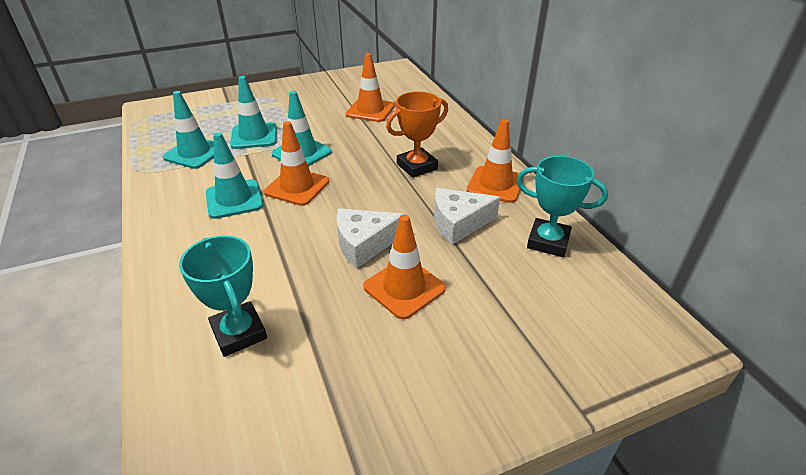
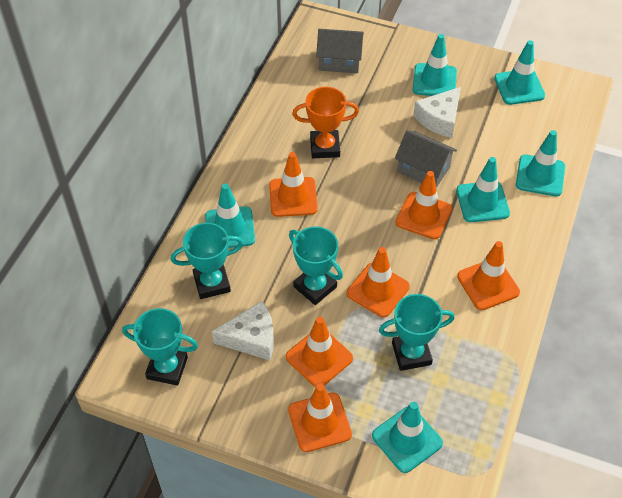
grey house: none = 0 -> [316,29,364,73] [395,130,457,188] = 2
orange traffic cone: [264,121,329,206] [346,53,395,122] [363,215,446,319] [467,119,525,203] = 4 -> [269,152,318,217] [286,317,353,387] [288,384,352,452] [347,247,410,317] [395,171,452,239] [457,241,520,310] = 6
turquoise traffic cone: [163,91,214,169] [206,132,263,219] [230,76,277,149] [272,91,332,166] = 4 -> [205,184,255,248] [372,401,443,473] [413,34,457,96] [456,157,510,222] [494,40,545,105] [516,130,565,196] = 6
turquoise trophy: [179,236,267,357] [517,156,608,257] = 2 -> [122,308,198,386] [171,223,243,299] [289,226,343,305] [379,294,455,371] = 4

